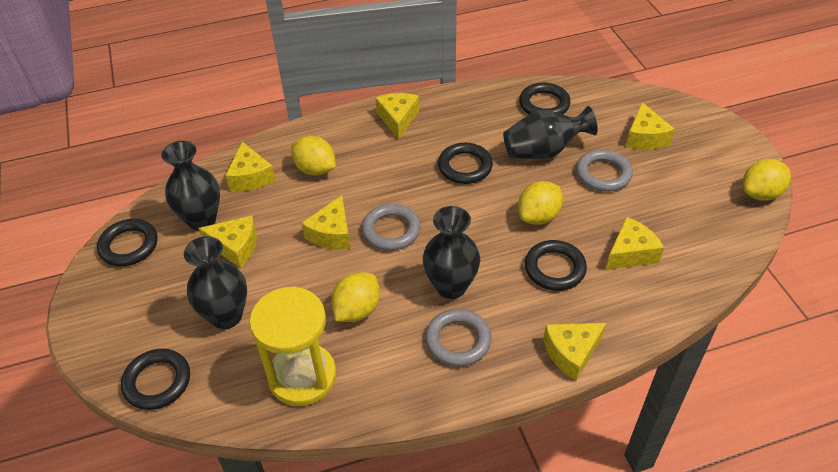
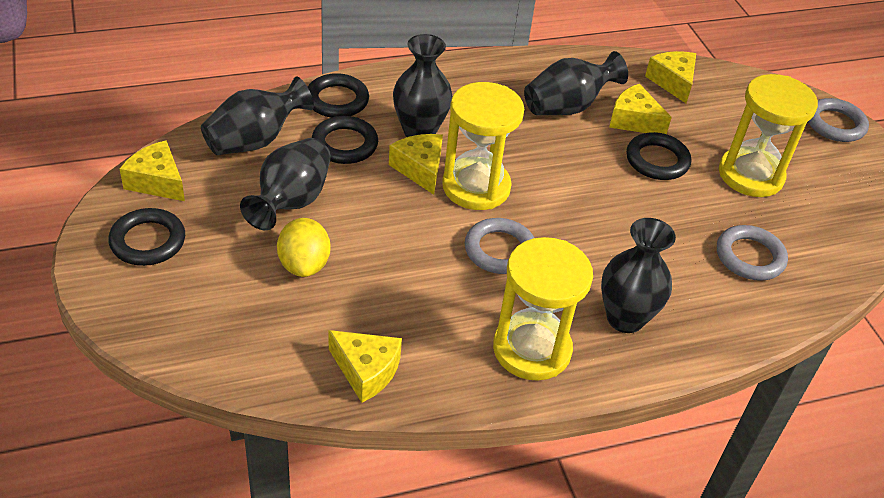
black ring: [97,219,158,267] [121,349,190,410] [438,143,493,184] [519,83,571,114] [525,240,587,291] = 5 -> [108,208,185,266] [308,73,369,118] [312,116,378,164] [626,132,691,180] = 4
black vase: [161,141,220,231] [184,236,247,329] [423,206,480,299] [503,106,598,159] = 4 -> [201,76,314,155] [240,138,331,230] [393,34,452,137] [524,51,628,115] [601,218,676,333] = 5
yellow cheese: [198,215,257,268] [225,142,276,191] [302,195,350,250] [376,93,419,139] [544,323,606,381] [606,217,664,270] [626,102,675,150] = 7 -> [120,140,185,201] [329,330,402,403] [389,134,443,195] [609,84,672,134] [645,51,696,103] = 5
yellow hourglass: [249,287,336,406] = 1 -> [442,82,524,210] [493,237,593,381] [719,74,818,197] = 3
yellow lemon: [291,136,336,176] [331,272,380,322] [518,181,563,225] [743,159,791,201] = 4 -> [277,218,330,277] = 1

